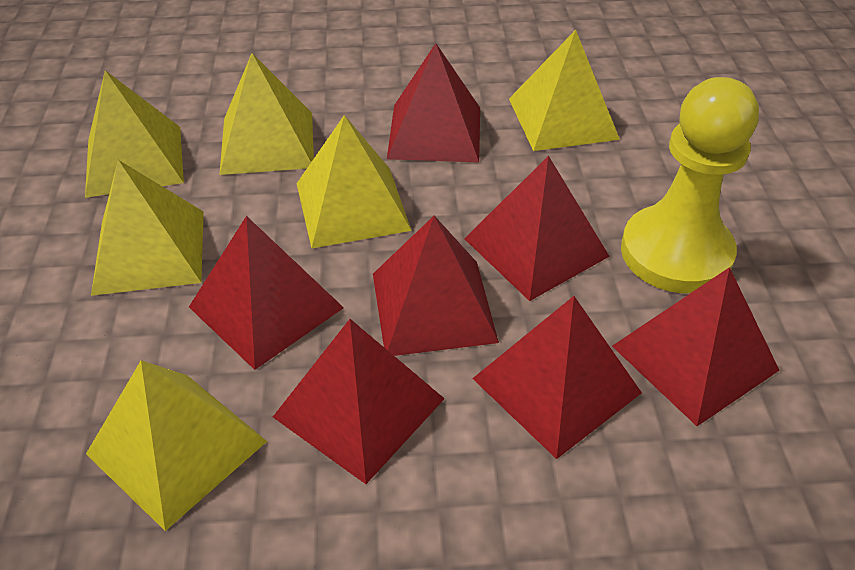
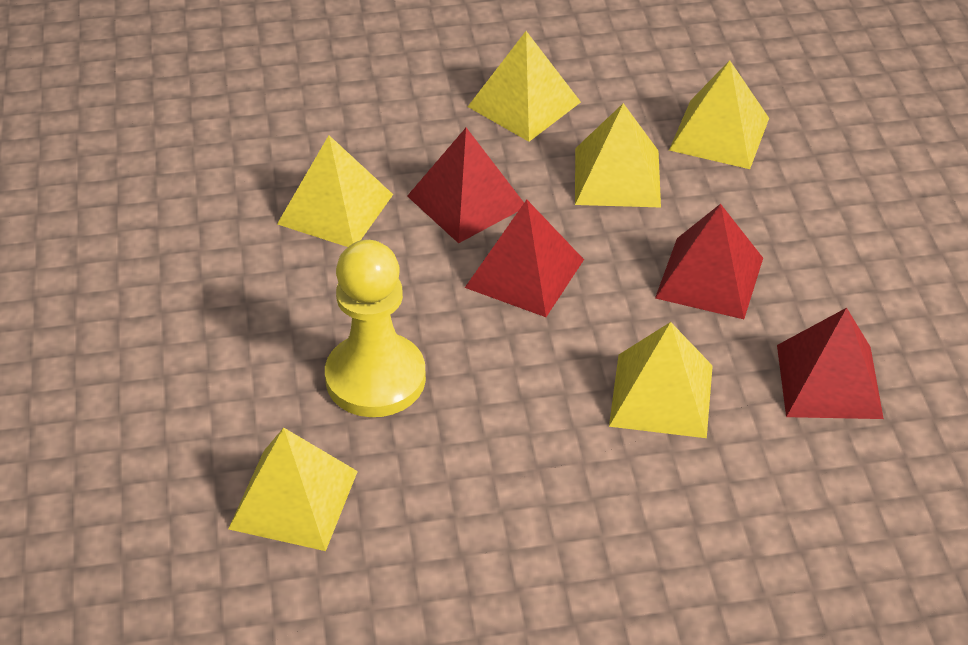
red pyramid: [189,216,344,370] [273,319,445,484] [373,216,499,356] [387,43,480,163] [464,156,610,301] [472,296,642,459] [612,267,780,426] = 7 -> [407,128,524,243] [465,200,584,317] [655,204,763,319] [777,308,884,419] = 4

